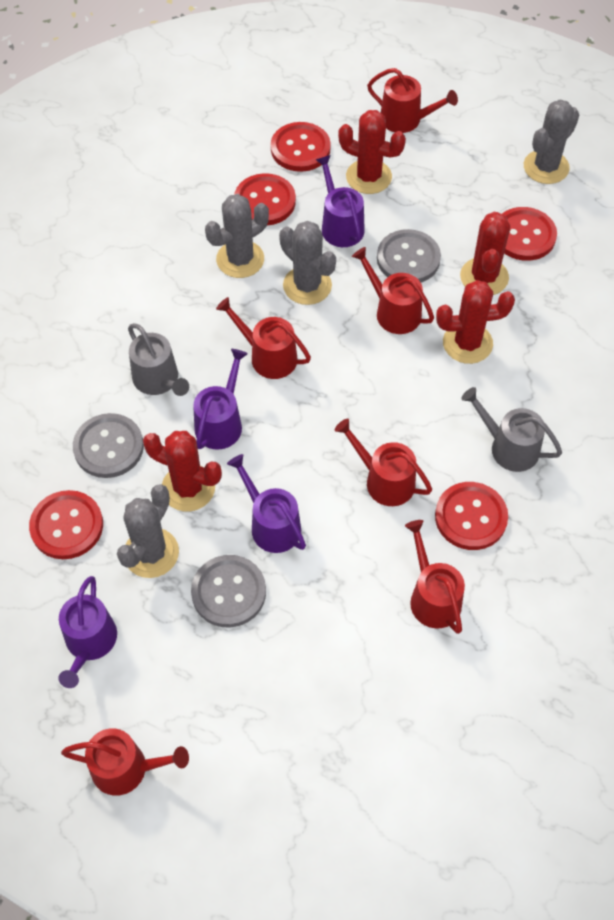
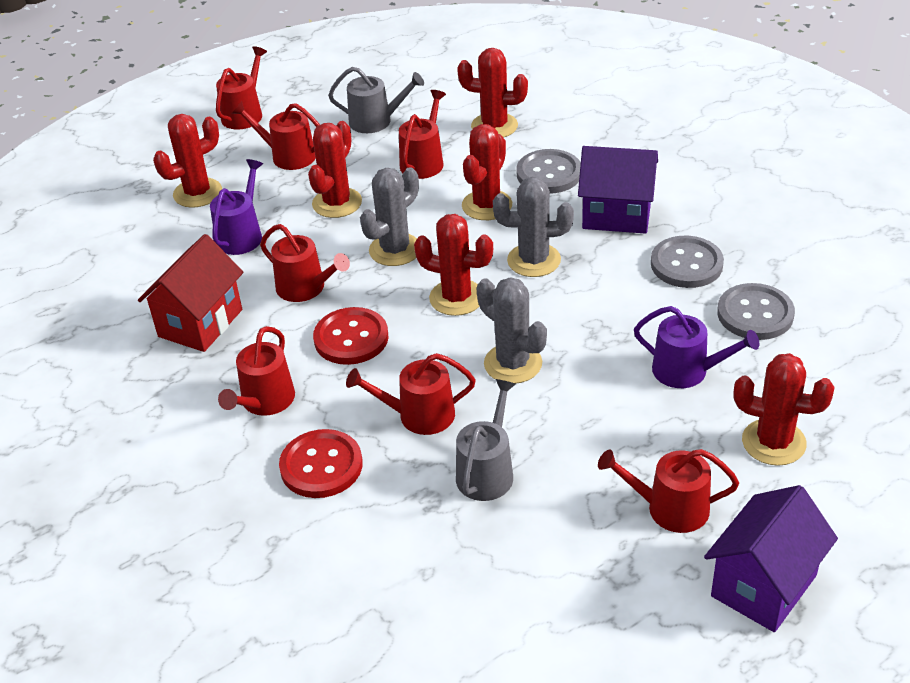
grey cactus: [117,484,179,578] [205,194,269,278] [279,221,336,305] [524,100,579,184] = 4 -> [360,167,419,266] [477,277,547,384] [493,177,574,277] = 3
purple house: none = 0 -> [578,146,658,234] [704,485,838,632] = 2
purple watering can: [58,576,117,688] [193,349,248,449] [227,454,306,553] [316,155,365,247] = 4 -> [210,159,263,255] [634,306,759,388] = 2
red button: [29,490,103,559] [234,173,296,225] [271,122,331,172] [435,482,508,550] [502,207,557,261] = 5 -> [279,429,363,498] [313,307,389,365] = 2
red cactus: [143,431,222,511] [338,110,406,194] [436,280,515,364] [460,212,510,295] = 4 -> [153,114,222,208] [308,121,362,218] [414,214,493,316] [457,48,528,138] [462,124,512,220] [734,353,835,466] = 6
red house: none = 0 -> [138,234,243,352] = 1
red watering can: [61,728,189,796] [216,297,311,379] [335,419,432,506] [352,247,434,334] [367,68,458,133] [405,520,465,634] = 6 -> [216,46,267,129] [218,326,295,416] [232,101,320,170] [260,224,350,302] [346,353,476,435] [399,90,446,179] [598,449,739,533] = 7

